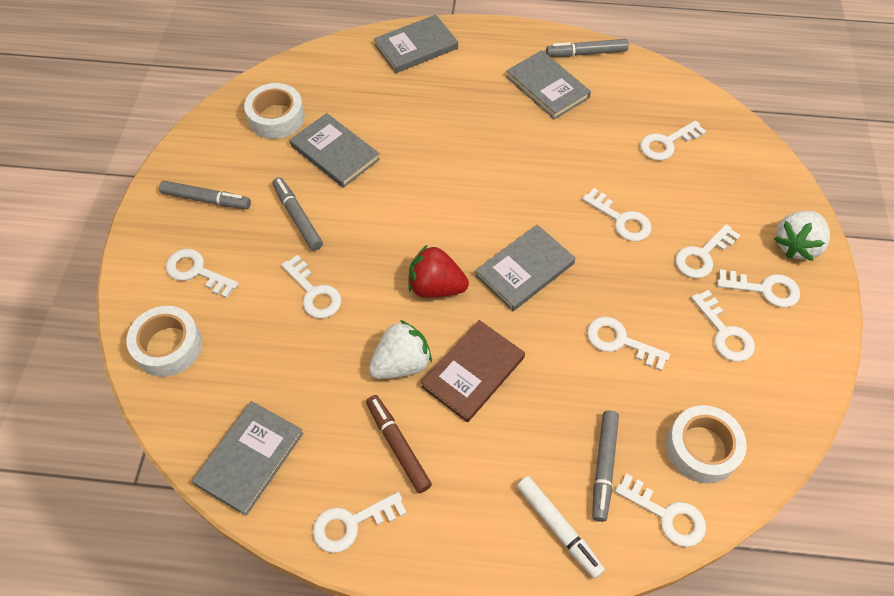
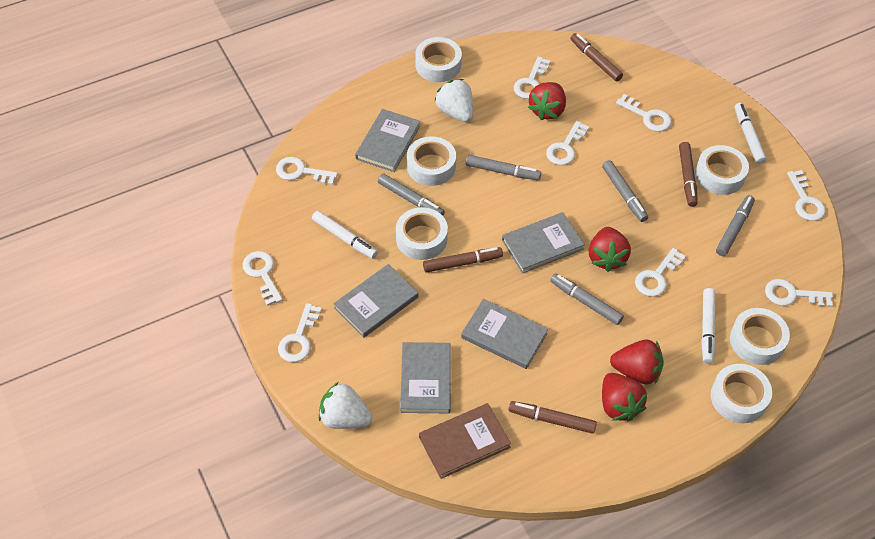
brown marker: [366,395,432,493] = 1 -> [423,247,503,273] [508,401,597,434] [571,33,623,81] [679,142,698,207] = 4
grey marker: [159,181,251,209] [272,177,323,251] [546,39,629,57] [592,411,619,522] = 4 -> [378,173,445,216] [465,155,541,180] [550,273,624,325] [602,160,648,222] [716,195,755,256] = 5
red strawberry: [408,245,469,298] = 1 -> [528,82,566,120] [589,227,631,272] [602,373,647,422] [610,340,664,384] = 4
white key: [166,249,239,298] [281,255,341,319] [313,492,407,553] [582,188,651,241] [587,317,670,371] [615,474,706,547] [640,120,706,161] [675,224,741,278] [691,290,755,361] [717,269,800,308] = 10 -> [243,251,283,306] [276,157,338,185] [278,303,322,362] [514,57,551,99] [546,121,589,165] [616,94,672,132] [635,248,686,297] [765,279,833,307] [787,170,826,221] = 9
white marker: [517,476,605,579] = 1 -> [312,210,378,259] [701,288,716,364] [735,103,767,164] = 3
white tape: [126,306,202,377] [244,83,305,139] [666,405,747,484] = 3 -> [396,207,448,260] [407,136,456,186] [415,37,462,82] [695,145,749,195] [711,364,772,423] [730,308,790,365] = 6

